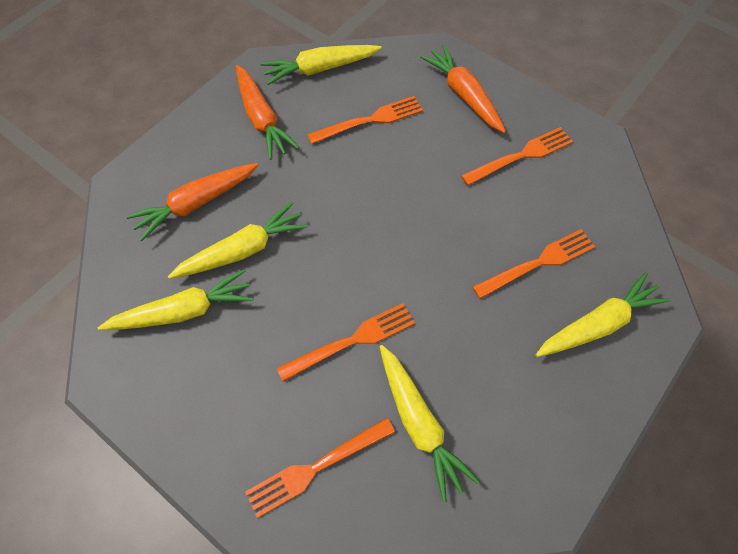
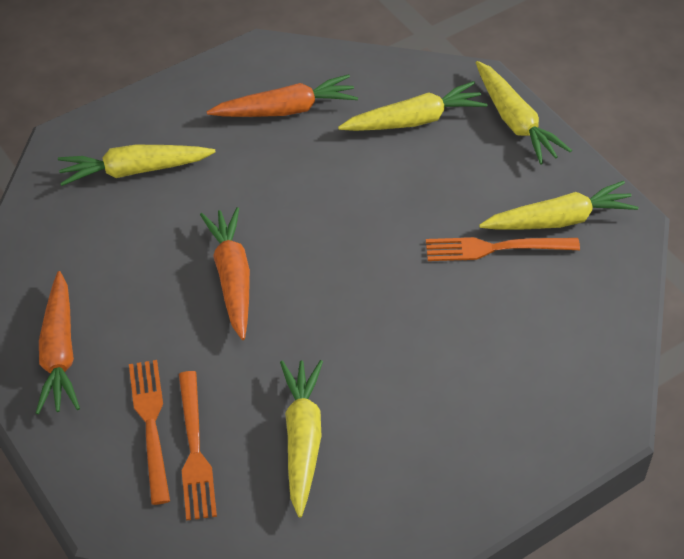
orange fork: [245,418,395,518] [277,303,415,381] [307,96,423,144] [461,127,573,185] [472,229,595,299] = 5 -> [129,360,170,505] [179,371,217,521] [426,237,580,261] = 3

